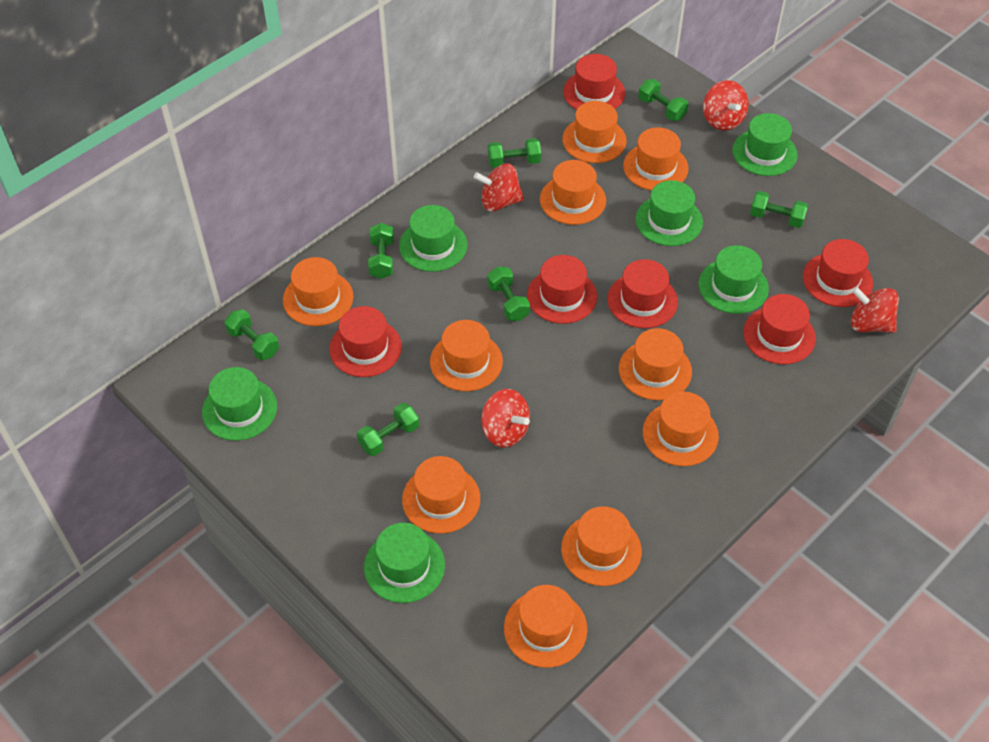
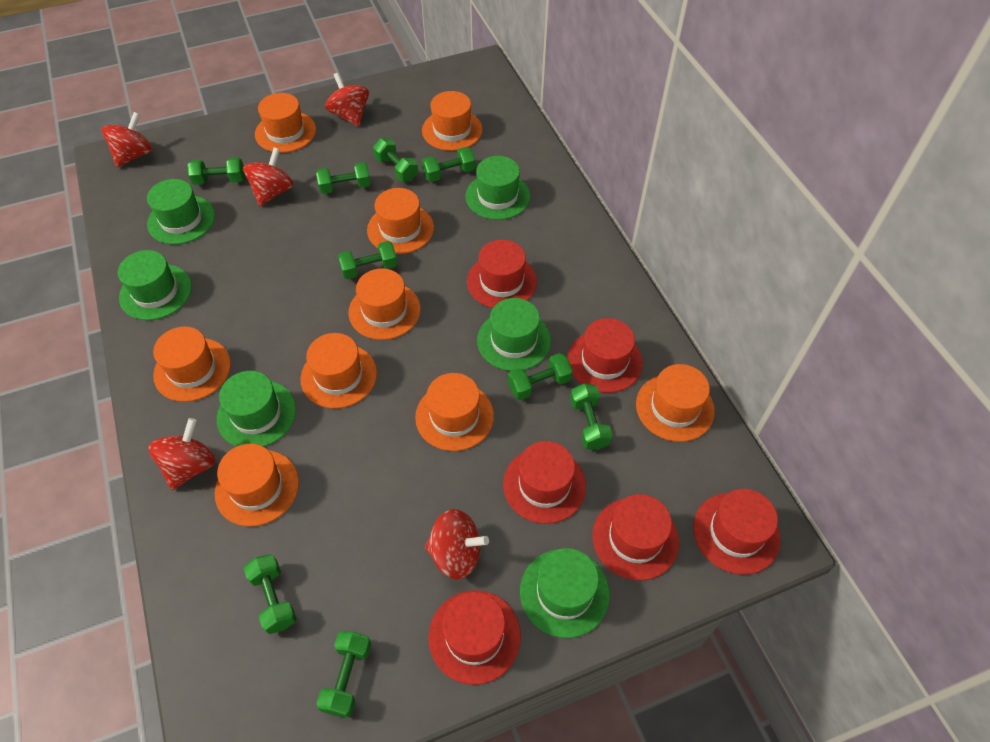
green dumbbell: [224,309,279,360] [357,403,419,456] [368,223,394,279] [487,266,530,321] [488,138,541,168] [638,79,688,121] [750,191,808,228] = 7 -> [187,157,245,185] [244,554,297,634] [316,162,371,194] [317,631,371,718] [338,241,398,279] [373,138,418,182] [422,147,476,182] [508,353,573,400] [570,383,612,450] = 9
orange hat: [283,257,353,326] [402,456,480,534] [430,320,503,391] [504,585,587,668] [540,160,606,225] [561,506,642,586] [562,101,626,163] [619,328,692,400] [623,128,689,190] [643,392,719,466] = 10 -> [153,326,231,402] [215,444,299,527] [255,93,316,153] [300,333,377,409] [348,268,421,340] [367,188,434,254] [415,373,494,451] [422,91,483,151] [636,364,715,442] = 9
red spinning top: [474,163,524,212] [481,389,530,448] [703,80,749,131] [851,286,899,333] = 4 -> [101,112,152,167] [148,418,216,490] [243,148,294,206] [325,73,369,127] [425,509,489,579] = 5

